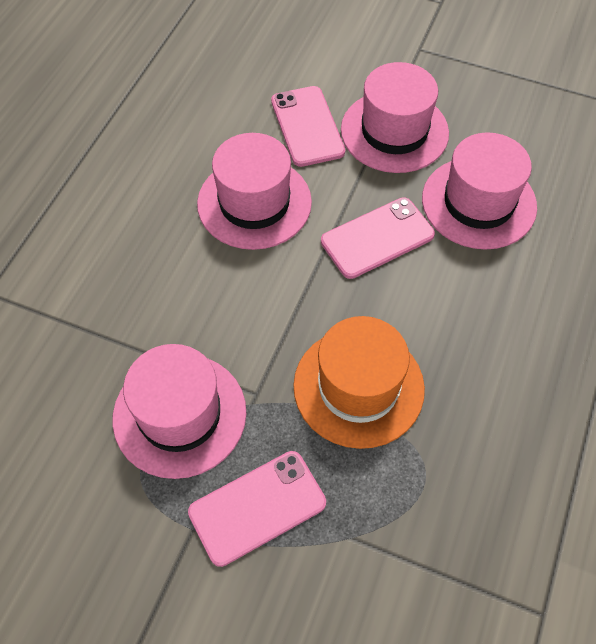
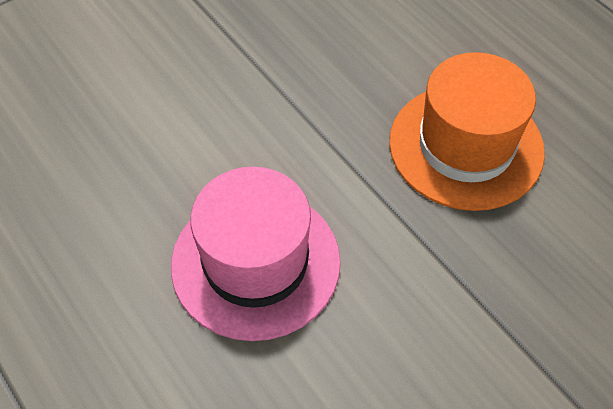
pink hat: [112,344,246,479] [197,133,312,250] [341,62,449,173] [422,132,537,250] = 4 -> [171,167,341,341] = 1
pink phone: [188,451,326,567] [271,86,345,167] [321,197,435,279] = 3 -> none = 0

